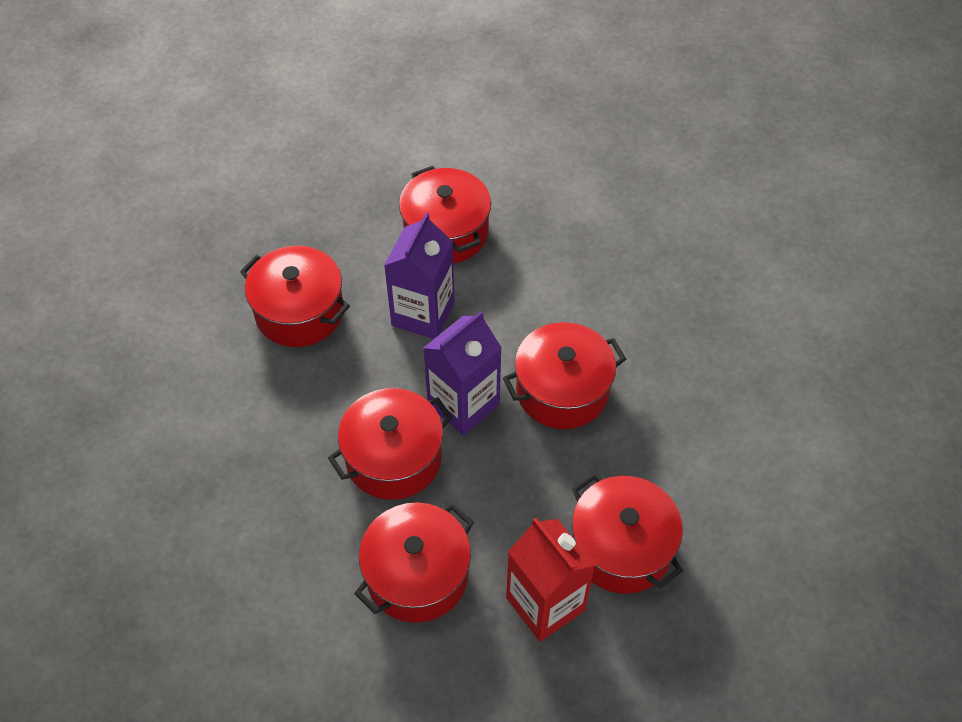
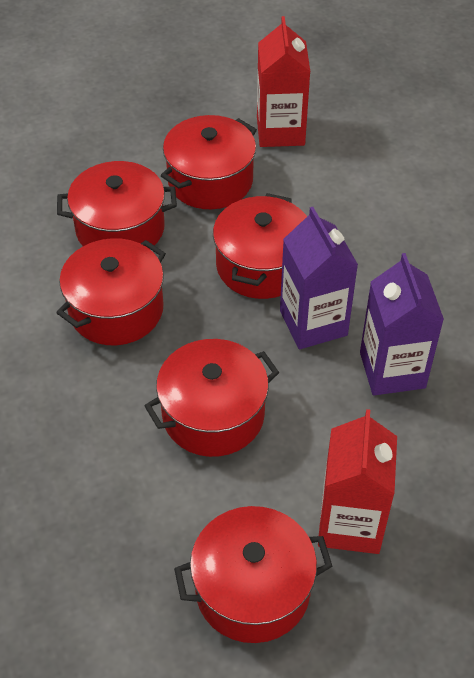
red carton: [506,518,595,642] = 1 -> [257,16,310,147] [318,409,397,554] = 2

